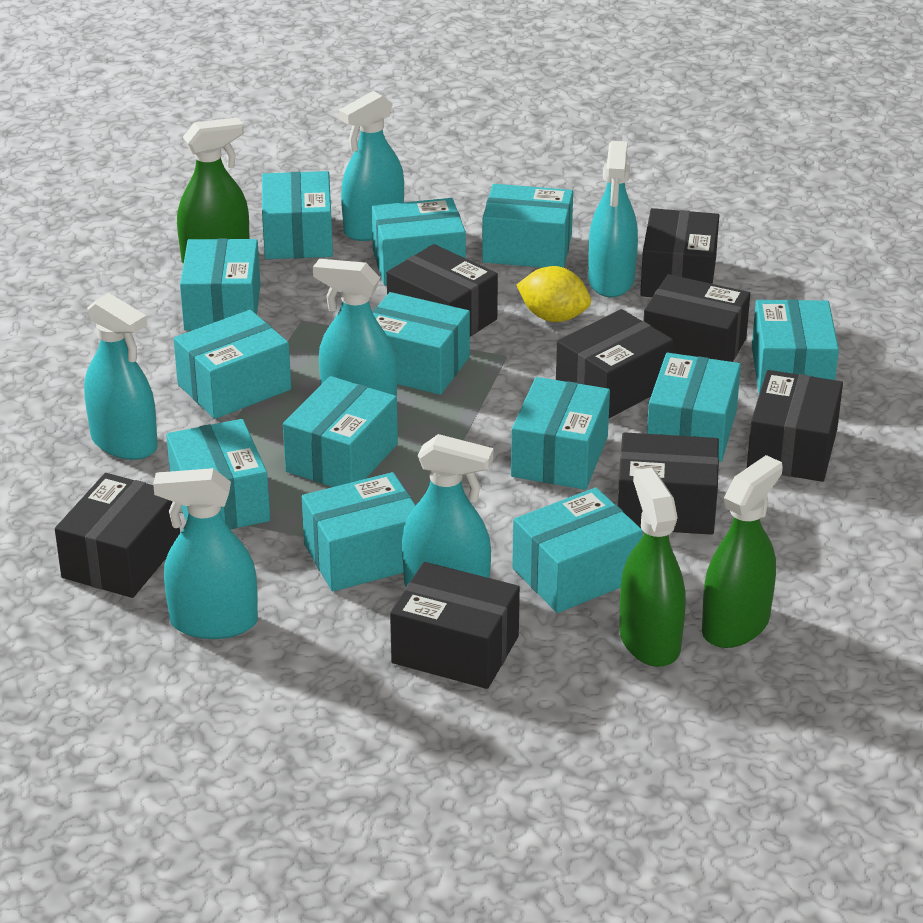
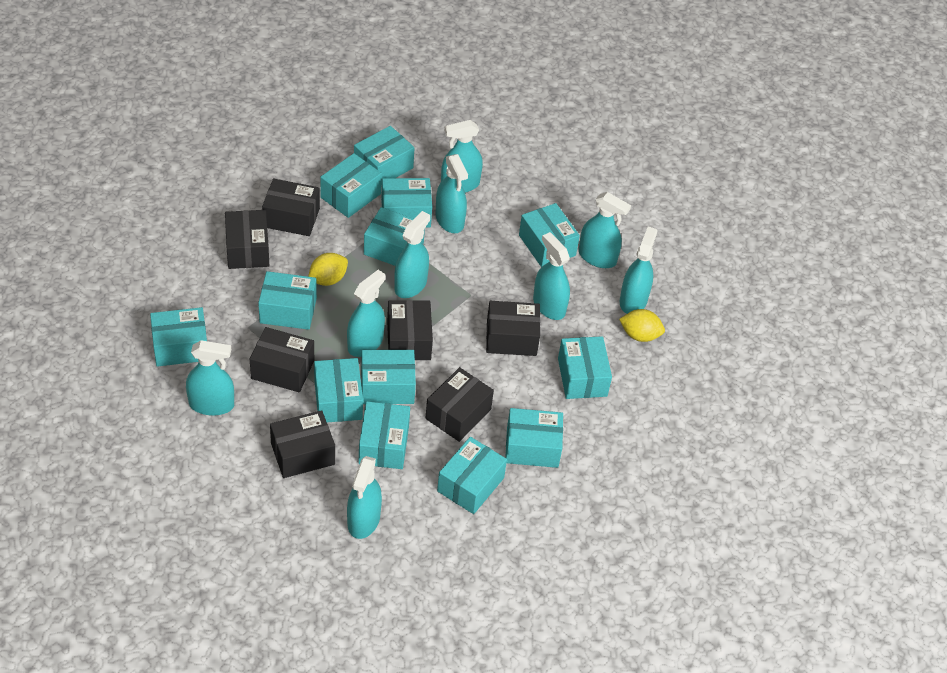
black box: [55,473,180,598] [387,244,498,336] [390,562,520,689] [556,309,673,418] [617,432,719,535] [640,208,719,297] [644,274,750,362] [747,370,843,482] = 8 -> [225,210,269,269] [250,327,314,392] [262,178,320,236] [270,410,335,478] [387,300,433,360] [425,367,494,442] [486,301,540,356] = 7
green spray bottle: [177,118,249,264] [619,467,686,667] [702,455,783,648] = 3 -> none = 0
turquoise spray bottle: [84,293,158,460] [153,468,258,639] [313,259,397,396] [339,91,404,241] [402,434,493,587] [588,141,638,297] = 6 -> [186,340,234,416] [347,270,385,357] [347,456,382,539] [394,211,430,298] [436,154,468,233] [441,120,483,193] [533,232,570,320] [579,192,631,268] [620,226,657,314] = 9
yellow lemon: [517,266,591,322] = 1 -> [308,253,348,286] [619,309,665,342] = 2

